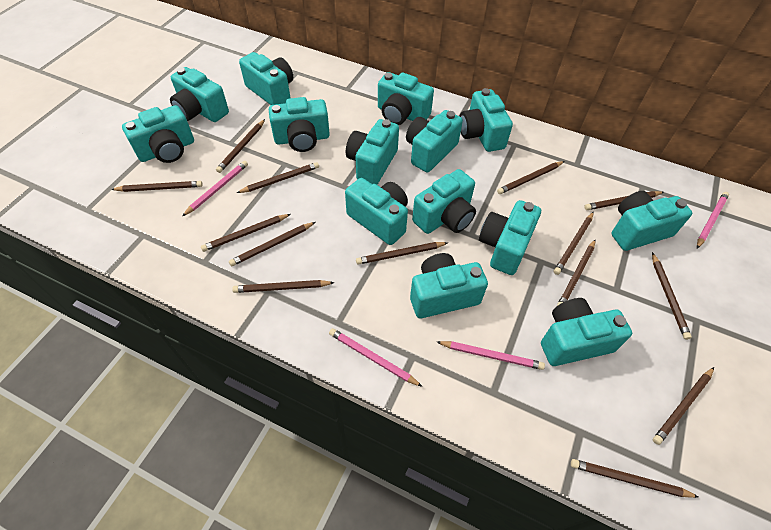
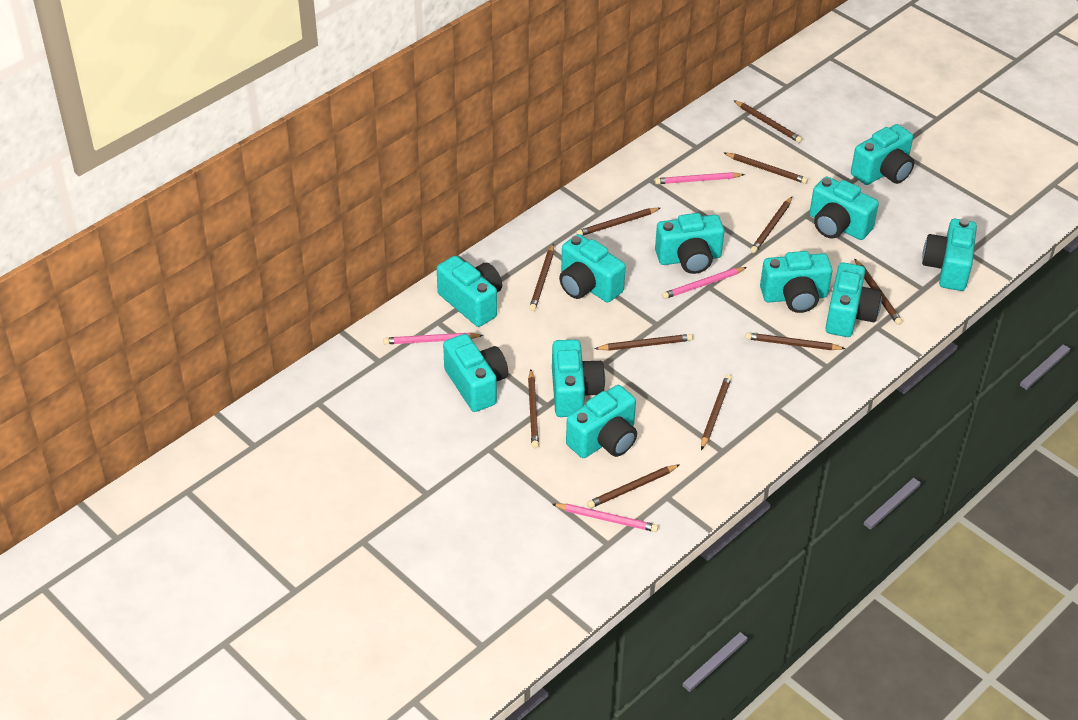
brown pencil: [111,181,203,192] [201,214,291,252] [216,119,265,173] [229,222,315,266] [232,280,335,293] [237,162,319,193] [356,242,447,265] [497,161,564,194] [554,212,594,275] [557,240,595,306] [571,459,698,498] [584,191,664,210] [652,252,692,340] [653,367,714,445] = 14 -> [528,370,539,448] [529,244,554,311] [576,208,660,236] [587,464,680,508] [595,334,693,351] [701,375,732,450] [724,153,808,184] [733,100,802,143] [745,333,846,350] [750,197,792,253] [855,259,902,325] = 11
turquoise camera: [122,105,194,163] [170,67,229,122] [239,52,293,105] [269,97,330,152] [345,178,408,245] [346,119,399,185] [378,72,434,125] [406,110,463,172] [410,253,488,318] [412,169,476,234] [460,88,513,152] [479,200,541,275] [541,298,632,366] [611,191,692,251] = 14 -> [437,256,502,327] [443,334,508,412] [552,340,605,417] [559,234,626,303] [566,385,637,458] [655,213,724,274] [760,251,832,313] [809,177,879,240] [826,262,882,337] [851,124,915,185] [922,218,977,291] = 11

